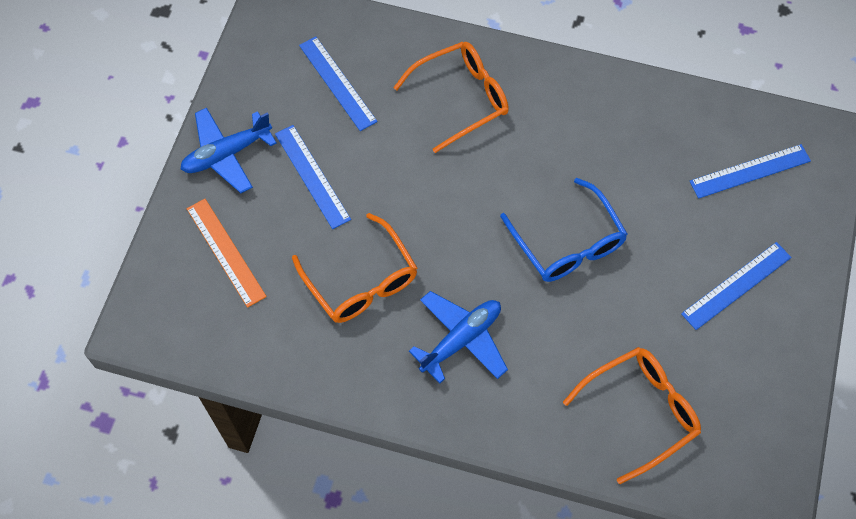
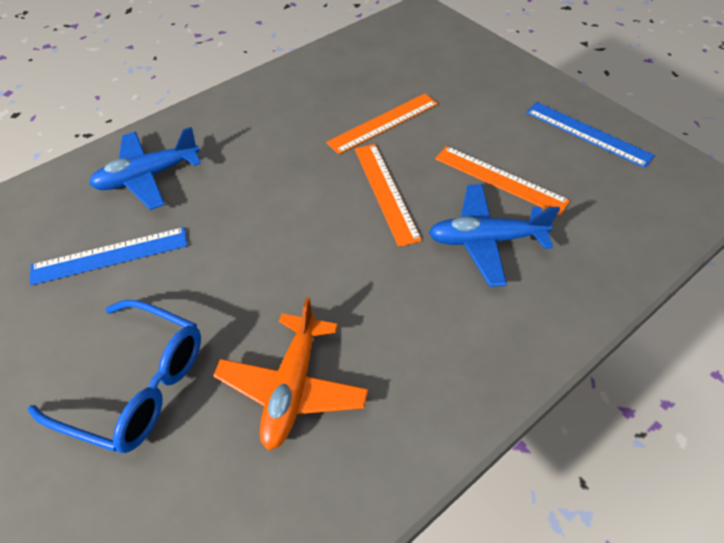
blue ruler: [275,125,351,229] [299,36,377,131] [681,242,792,330] [689,144,811,199] = 4 -> [30,227,188,285] [526,102,655,168] = 2
orange glasses: [292,213,417,323] [393,42,509,153] [563,347,701,484] = 3 -> none = 0
orange plane: none = 0 -> [213,297,368,450] = 1
orange ruler: [187,199,267,308] = 1 -> [326,93,438,155] [355,144,422,247] [435,146,570,216] = 3

